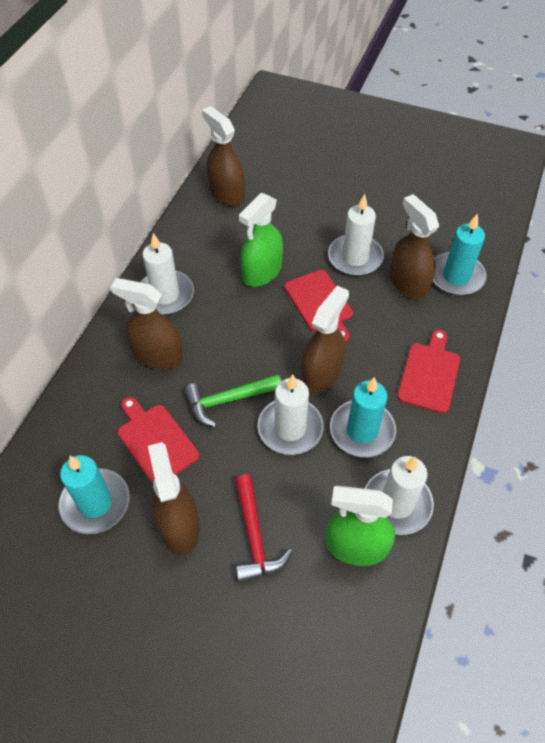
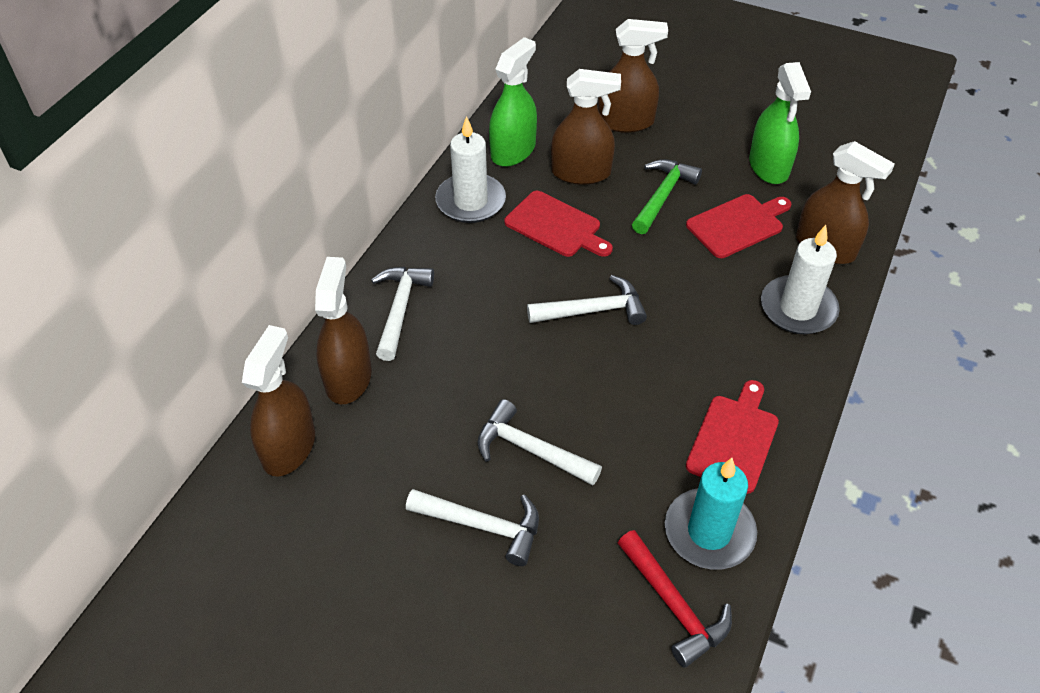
turquoise candle: [58,455,130,534] [330,377,396,457] [433,213,487,295] = 3 -> [665,458,757,570] = 1
white candle: [140,233,194,315] [257,375,324,455] [328,194,384,276] [365,456,434,535] = 4 -> [435,116,506,223] [761,225,840,334] = 2
white hammer: none = 0 -> [371,267,434,361] [406,489,539,566] [477,399,602,486] [527,275,647,325] = 4

